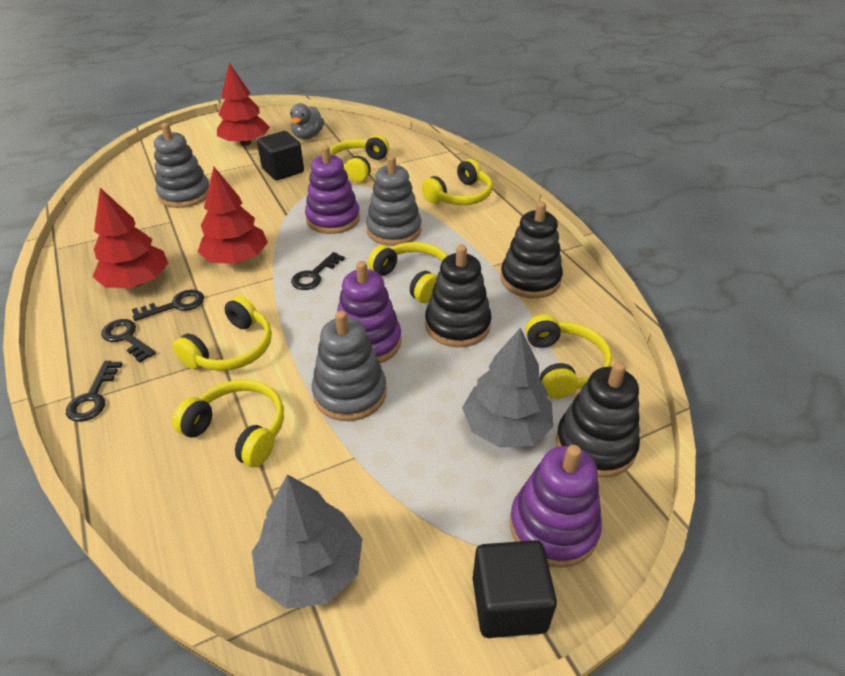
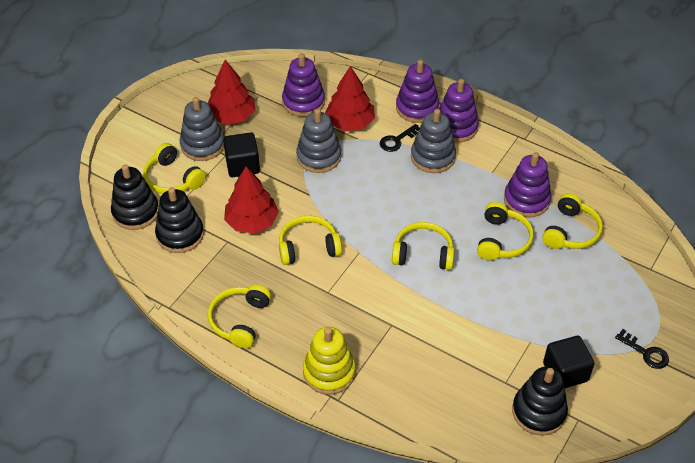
black key: [66,361,122,422] [101,319,156,363] [132,290,204,321] [291,252,345,290] = 4 -> [380,124,420,152] [615,329,669,369] = 2
grey duck: [290,103,324,139] = 1 -> none = 0
grey tree: [252,474,362,609] [462,328,553,448] = 2 -> none = 0
purple stacking toy: [305,145,360,234] [337,261,402,363] [510,445,602,568] = 3 -> [282,54,325,117] [396,60,439,123] [439,79,479,142] [504,152,551,218] = 4
yellow stacking toy: none = 0 -> [303,327,356,395] = 1

